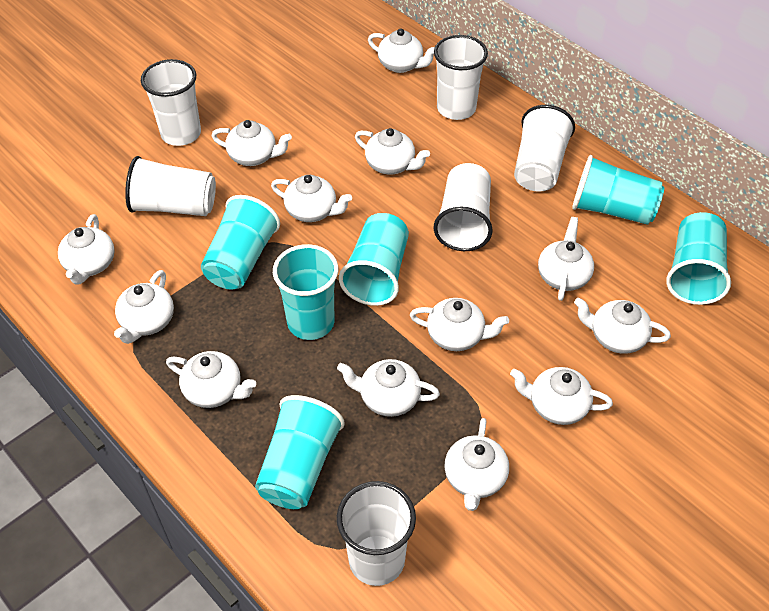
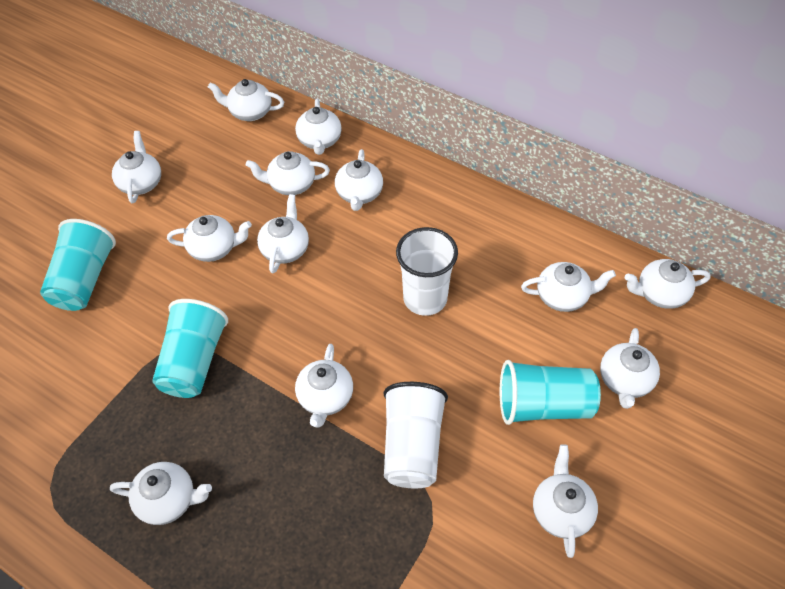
turquoise cup: [201,195,280,289] [255,395,345,509] [273,244,338,340] [339,213,409,306] [572,155,664,225] [666,212,731,305] = 6 -> [40,219,116,311] [152,299,228,398] [500,360,601,425] = 3
white cup: [125,156,216,216] [141,59,201,146] [337,481,416,586] [433,163,493,251] [434,35,488,120] [514,105,575,191] = 6 -> [383,382,448,488] [396,227,458,316] = 2

